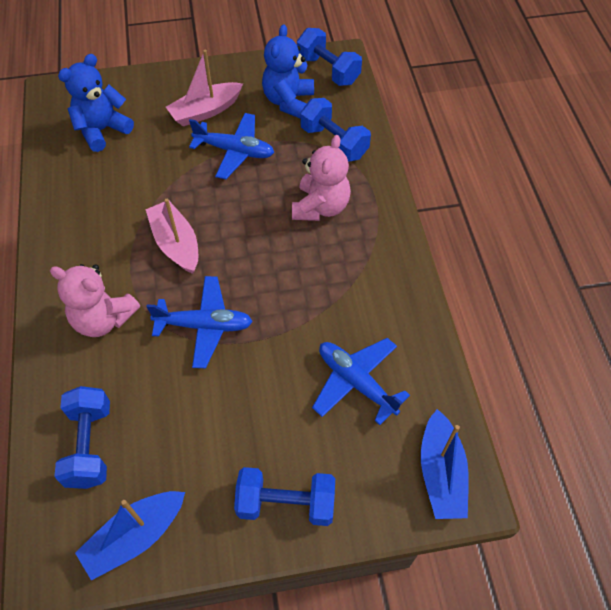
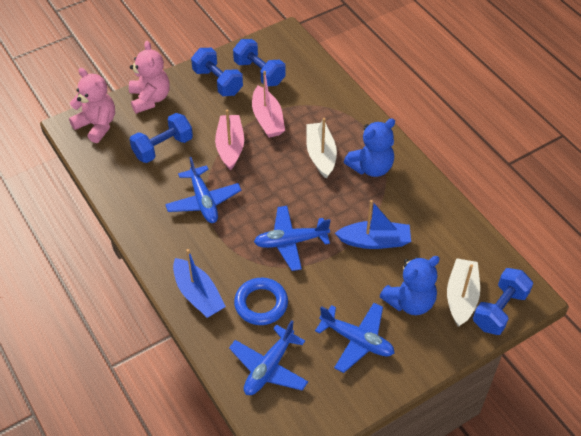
blue plane: [146,276,253,368] [189,113,274,179] [312,338,410,425] = 3 -> [165,157,242,223] [229,320,308,395] [254,206,331,271] [315,303,395,373] = 4
blue ring: none = 0 -> [234,278,288,325] = 1
white boat: none = 0 -> [306,118,337,179] [447,258,480,327] = 2

